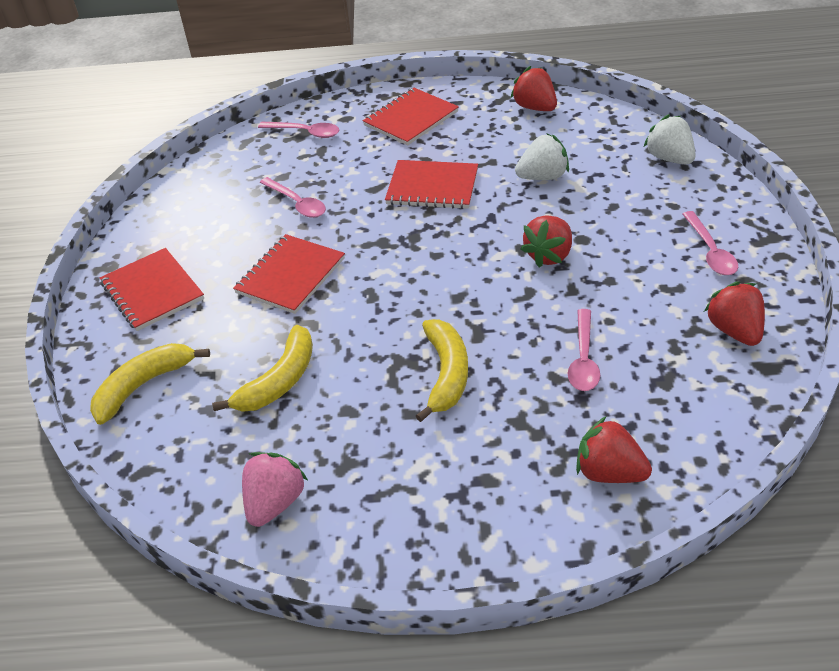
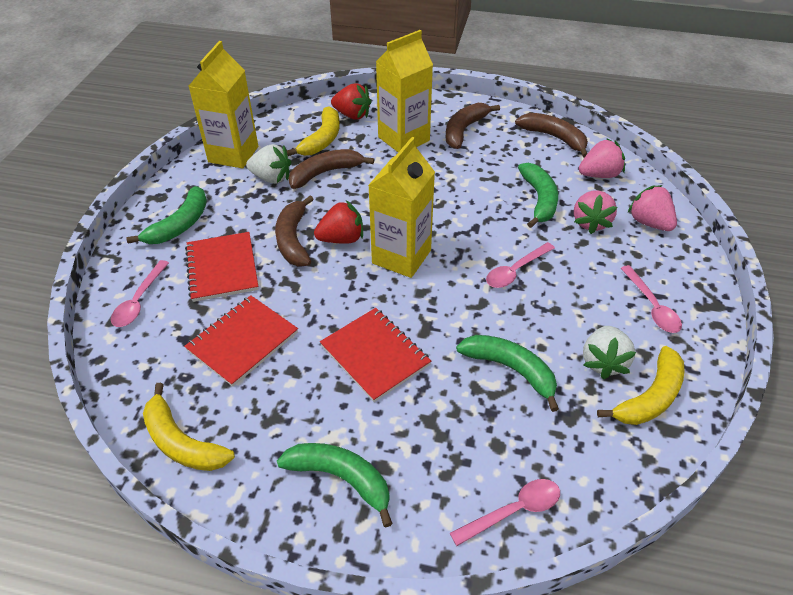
brown banana: none = 0 -> [275,196,314,266] [288,149,375,189] [446,103,500,149] [515,113,588,158] = 4
green banana: none = 0 -> [126,186,207,244] [277,443,393,527] [456,335,559,412] [518,163,558,228] = 4
pink strawberry: [242,452,308,527] = 1 -> [574,190,617,234] [579,138,625,178] [628,185,677,231] = 3
red notebook: [100,248,204,331] [233,234,345,314] [363,88,459,145] [385,160,478,209] = 4 -> [184,295,298,387] [185,232,259,302] [320,308,431,402] = 3
red strawberry: [510,66,557,111] [521,215,572,267] [576,416,652,483] [704,281,765,346] = 4 -> [314,200,363,243] [331,83,371,120] = 2
yellow carton: none = 0 -> [189,41,258,169] [368,137,435,278] [376,30,433,152] = 3

